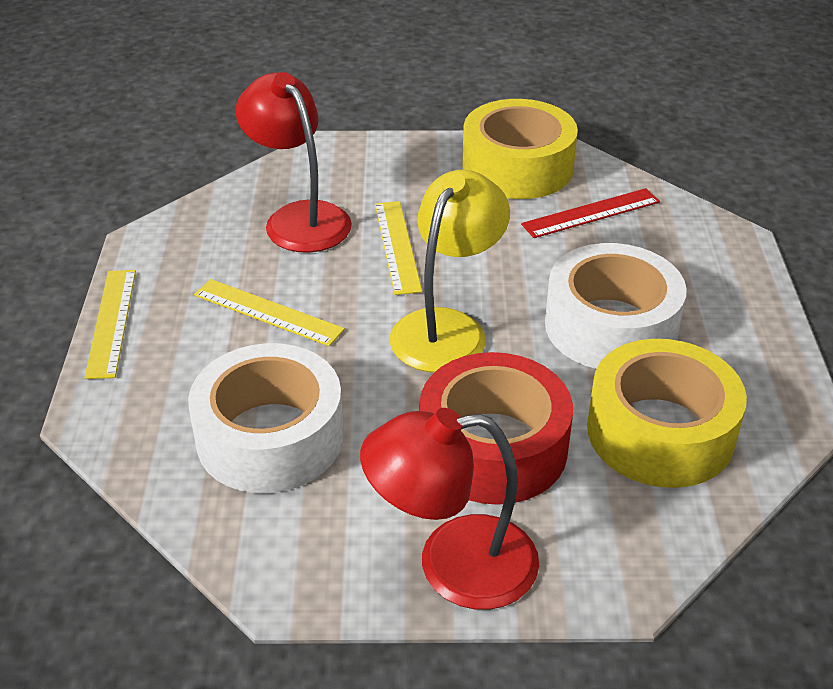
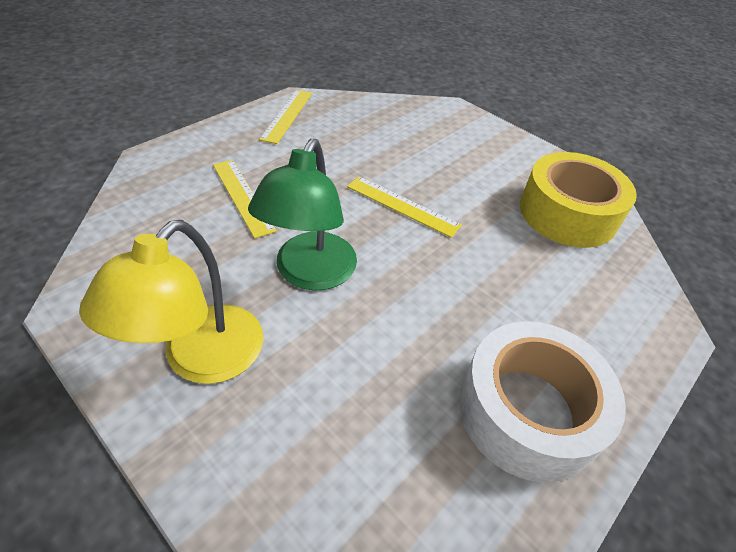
green lamp: none = 0 -> [248,139,357,291] = 1
red lamp: [235,72,352,253] [360,408,539,610] = 2 -> none = 0
red ruler: [521,188,660,238] = 1 -> none = 0
red tape: [420,352,573,505] = 1 -> none = 0
white tape: [188,343,344,493] [545,243,687,369] = 2 -> [459,321,626,483] = 1
yellow tape: [462,99,578,199] [587,339,747,488] = 2 -> [520,152,637,248] = 1

